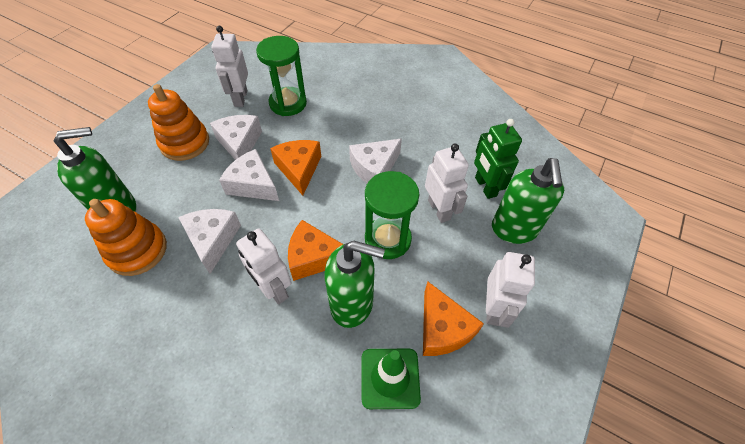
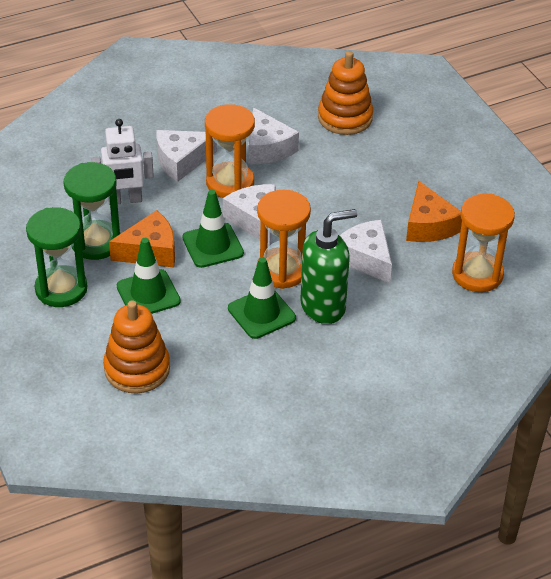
green robot: [474,119,522,199] = 1 -> none = 0
green soap dispenser: [54,127,136,212] [325,241,385,328] [492,158,564,244] = 3 -> [300,209,357,324] = 1
green traffic cone: [362,349,421,409] = 1 -> [117,238,181,314] [182,190,244,268] [228,257,296,339] = 3
orange cheese: [270,140,321,196] [288,220,343,281] [423,281,484,356] = 3 -> [109,210,175,267] [406,181,462,242] = 2
orange hourglass: none = 0 -> [205,104,255,198] [257,190,311,289] [452,194,515,292] = 3
white robot: [212,26,248,107] [236,228,291,305] [425,144,469,223] [486,252,535,328] = 4 -> [91,119,154,205] = 1

